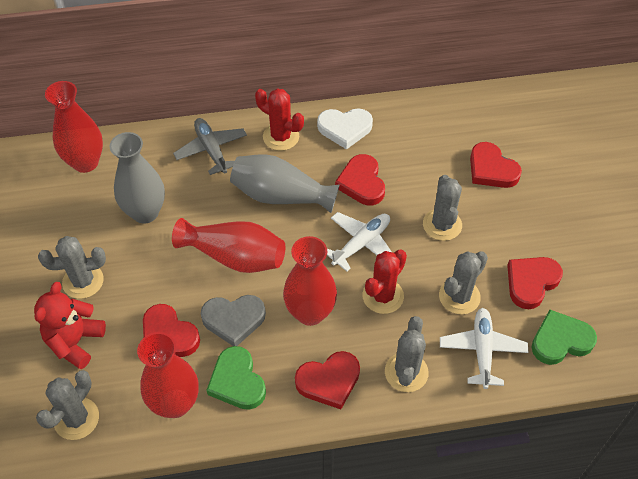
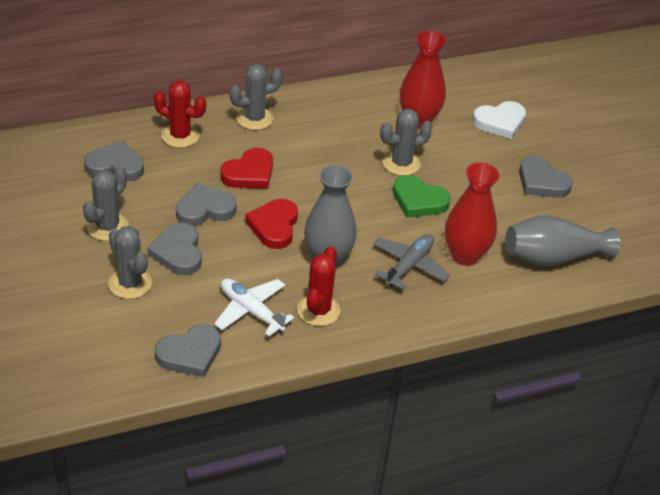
green heart: [206,346,266,410] [531,309,597,365] = 2 -> [393,175,451,218] = 1
grey cactus: [36,370,99,440] [38,236,106,299] [385,316,429,392] [423,175,462,241] [439,251,488,314] = 5 -> [83,166,129,241] [108,226,152,299] [230,64,282,130] [380,109,432,176] = 4
grey heart: [201,295,266,346] = 1 -> [84,140,144,181] [148,223,202,275] [155,324,221,377] [176,183,237,226] [519,155,573,198] = 5
red heart: [143,304,200,357] [295,351,360,409] [335,154,385,205] [470,142,522,188] [507,257,563,309] = 5 -> [220,148,273,189] [245,199,298,249] = 2
red teddy bear: [34,282,106,369] = 1 -> none = 0
red vase: [45,81,103,173] [137,332,199,418] [172,218,285,273] [283,236,337,326] = 4 -> [400,31,446,129] [445,162,500,266] = 2
white plane: [327,212,392,272] [440,308,529,389] = 2 -> [214,278,294,337] = 1

